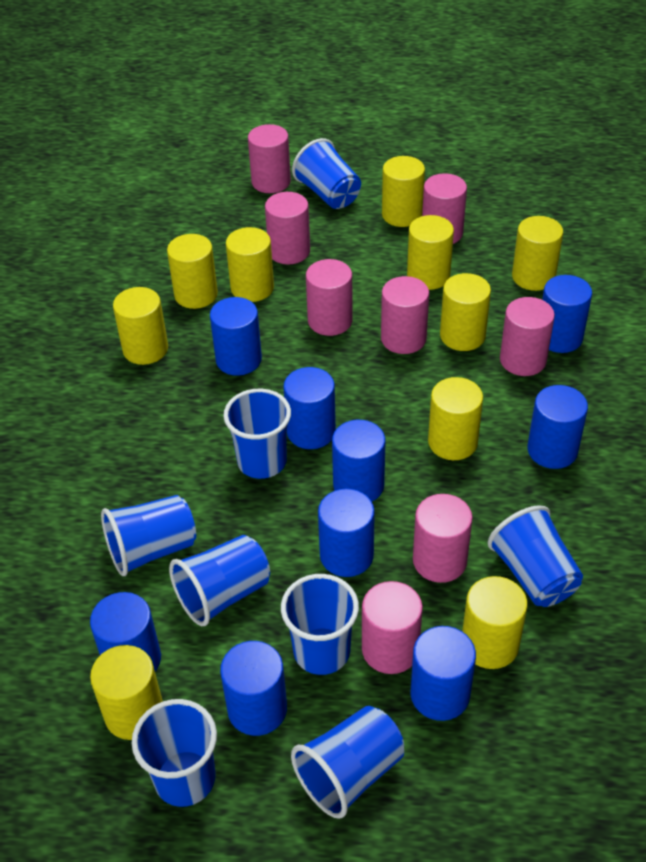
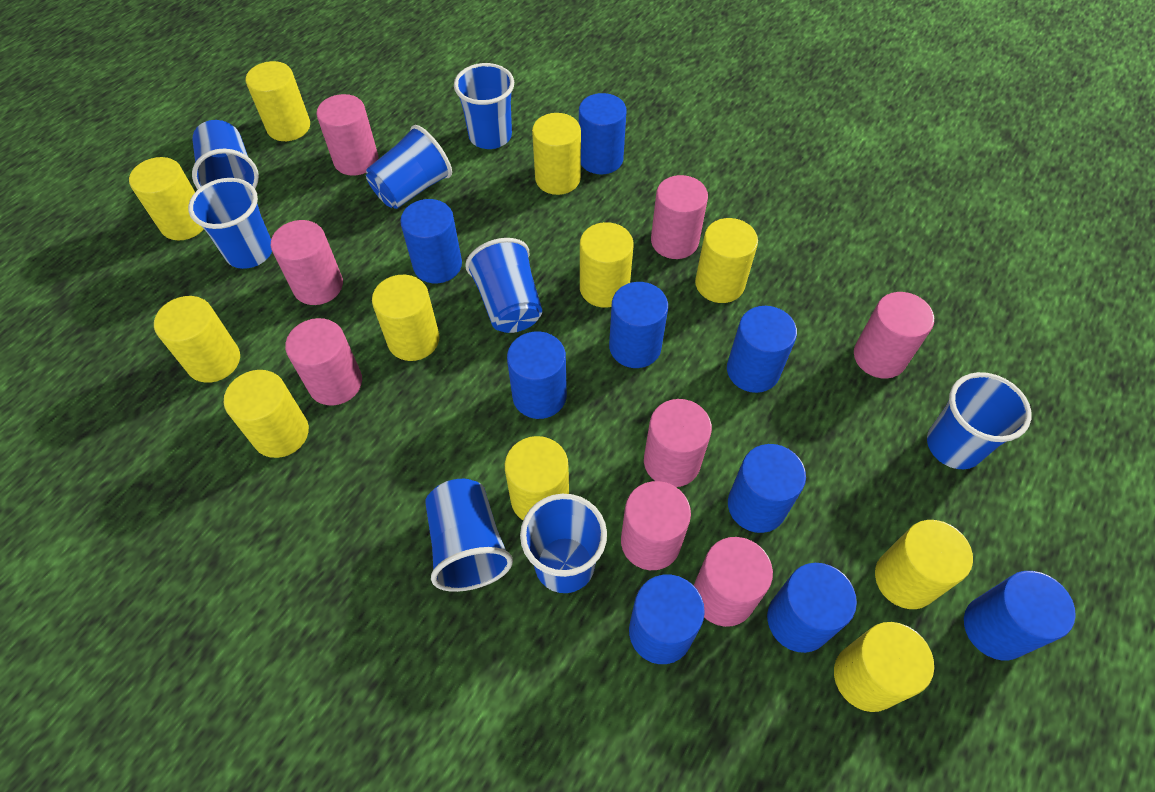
yellow cylinder: [90,645,163,740] [113,287,168,365] [167,234,218,309] [226,227,274,302] [382,156,425,227] [407,215,454,290] [428,377,483,460] [440,273,491,351] [462,576,528,669] [512,216,563,291] = 10 -> [129,157,204,241] [154,296,240,383] [224,370,309,458] [246,61,310,141] [372,275,440,361] [505,436,569,520] [532,113,581,195] [580,222,634,308] [695,218,758,303] [834,622,934,712] [875,520,973,609] = 11

